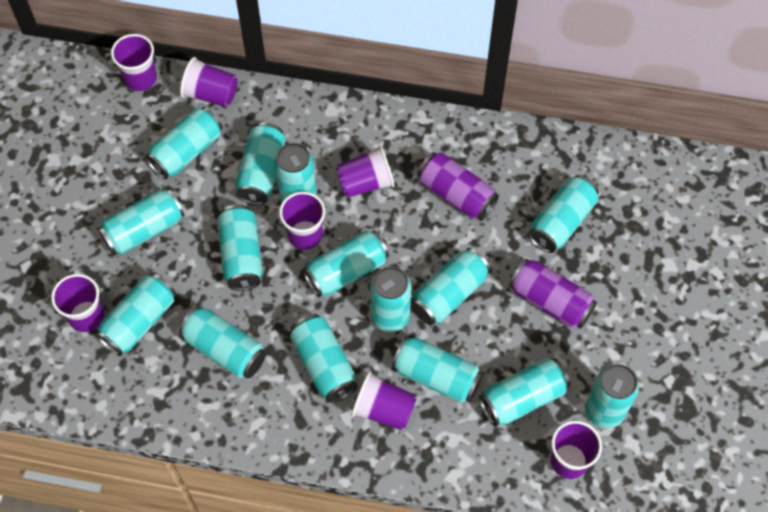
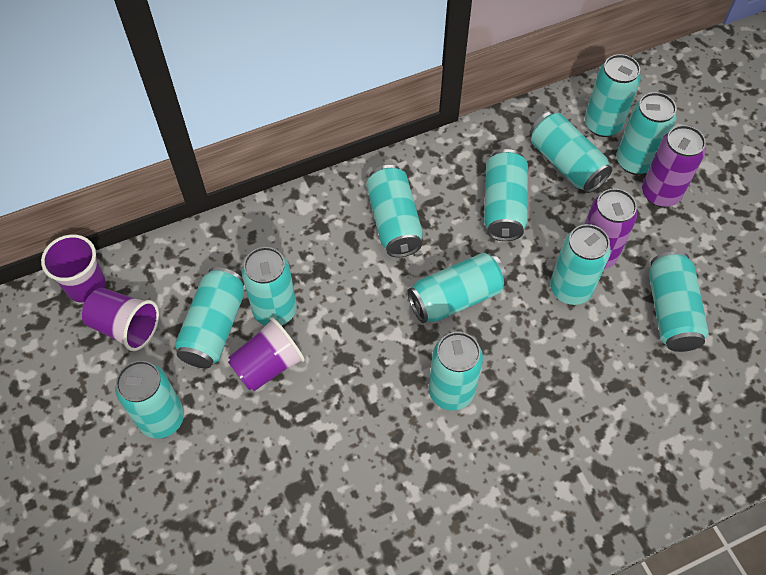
purple cup: [51,274,104,332] [111,34,157,91] [180,57,238,107] [279,191,325,250] [336,145,394,197] [351,371,416,430] [551,421,602,479] = 7 -> [41,234,106,302] [82,288,159,351] [228,317,305,391] = 3
turquoise can: [95,273,176,356] [98,188,185,255] [145,107,223,179] [179,306,266,378] [217,204,263,291] [235,122,286,205] [274,143,317,202] [290,314,358,403] [303,230,389,297] [370,266,412,332] [392,336,483,403] [411,248,490,325] [479,358,570,427] [528,175,599,253] [585,364,639,428] = 15 -> [115,361,184,439] [175,267,244,368] [242,247,297,326] [366,165,423,257] [407,252,507,323] [429,332,483,411] [484,149,528,241] [530,112,612,193] [550,224,611,305] [585,54,641,137] [616,92,677,175] [649,251,709,352] = 12

